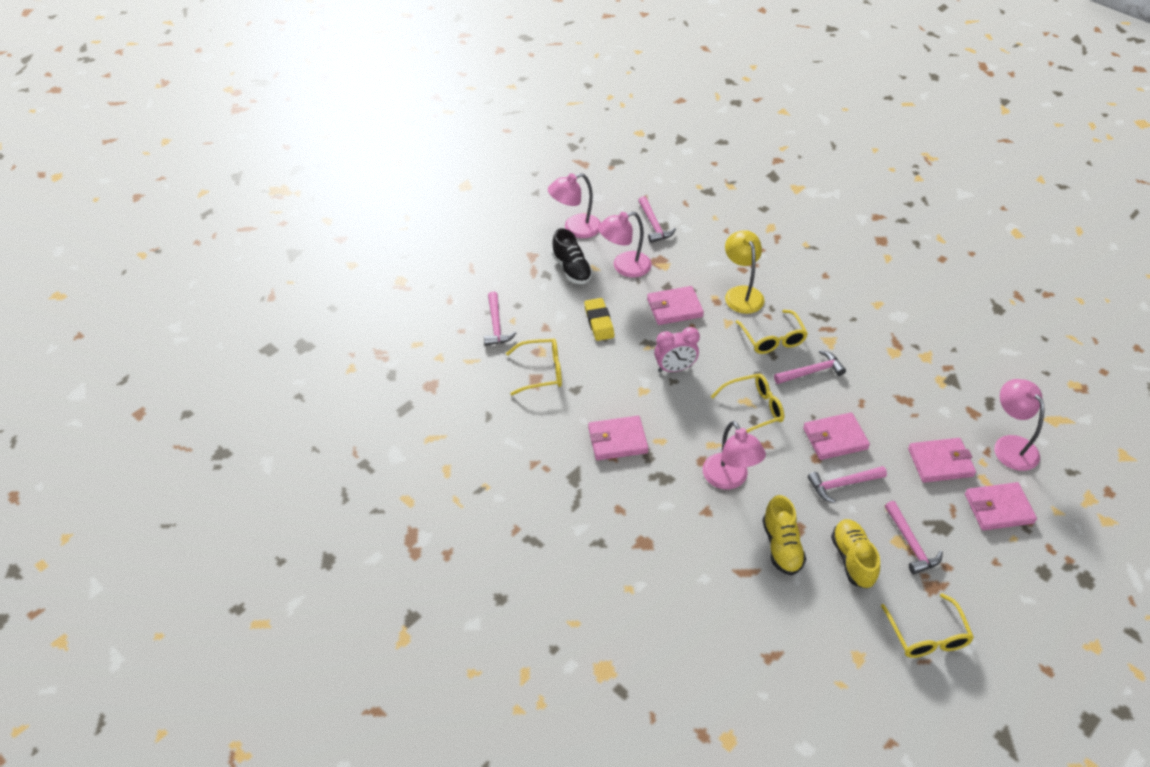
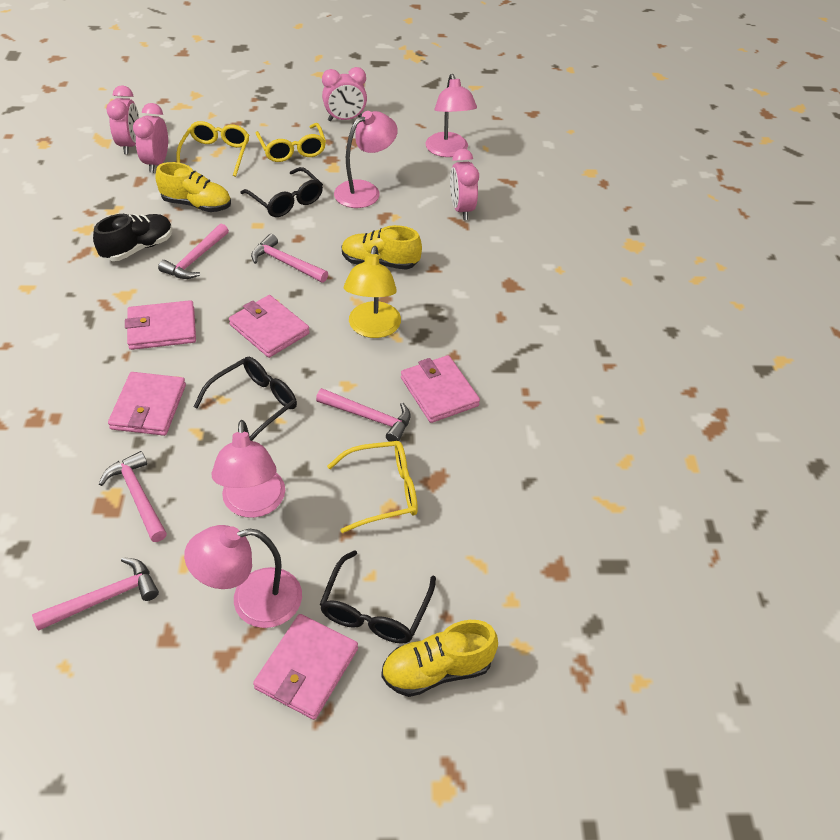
black glasses: none = 0 -> [194,357,297,441] [241,167,323,217] [319,550,436,644] = 3
pink clock: [654,327,700,372] = 1 -> [106,85,139,154] [133,103,168,173] [322,67,367,121] [450,149,479,220] = 4
yellow eraser: [584,298,615,341] = 1 -> none = 0
yellow glasses: [506,338,562,395] [711,374,784,433] [736,310,808,354] [881,593,974,658] = 4 -> [176,121,249,177] [256,123,326,162] [327,441,418,533] = 3
yellow shoe: [763,495,806,575] [831,519,880,588] = 2 -> [155,162,231,212] [342,225,422,270] [381,620,498,697] = 3

